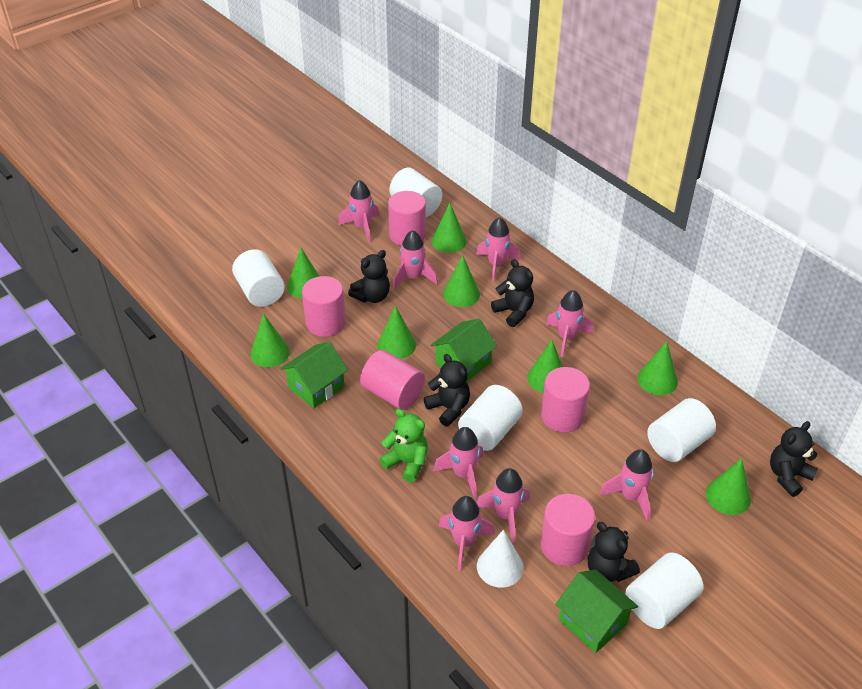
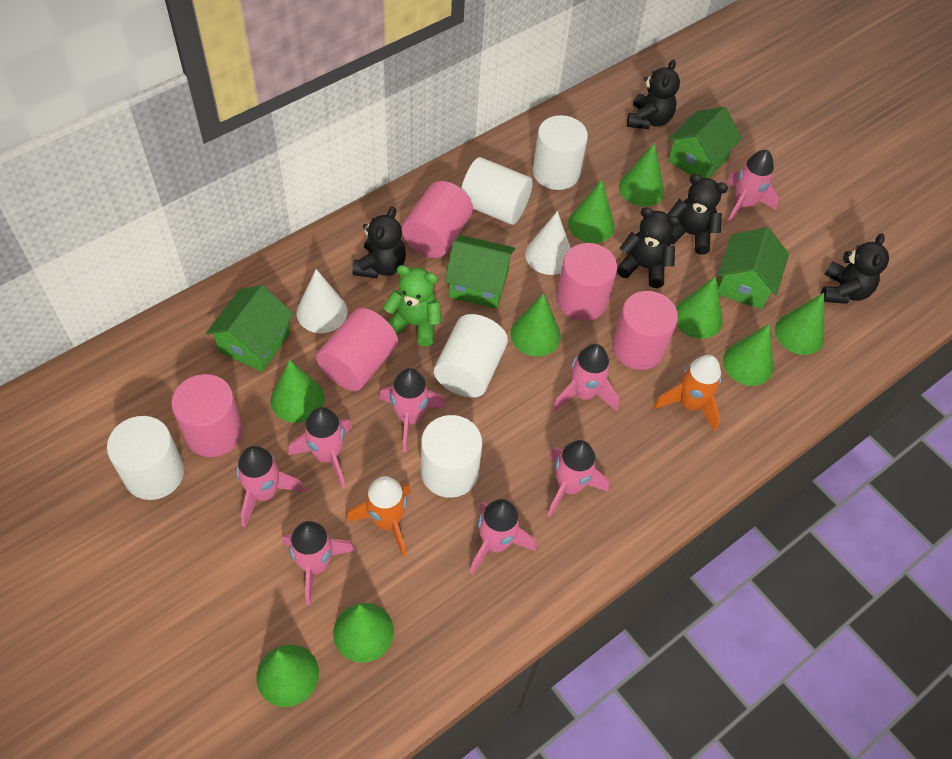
green cone: [250,314,290,367] [287,247,320,299] [377,306,416,359] [432,203,467,253] [443,255,480,307] [527,340,563,393] [637,341,678,395] [706,458,751,515] = 8 -> [257,645,319,707] [271,359,325,423] [333,603,394,662] [510,293,561,357] [568,180,615,243] [619,143,664,207] [676,276,723,339] [723,324,773,386] [775,293,824,355] = 9
green house: [280,342,348,408] [431,319,497,382] [555,569,638,653] = 3 -> [206,285,294,372] [445,235,515,309] [668,107,742,178] [718,227,789,309] = 4
orange rocket: none = 0 -> [347,476,411,557] [653,355,721,432] = 2
white cone: [477,529,524,588] = 1 -> [297,269,347,333] [525,211,571,275] = 2

